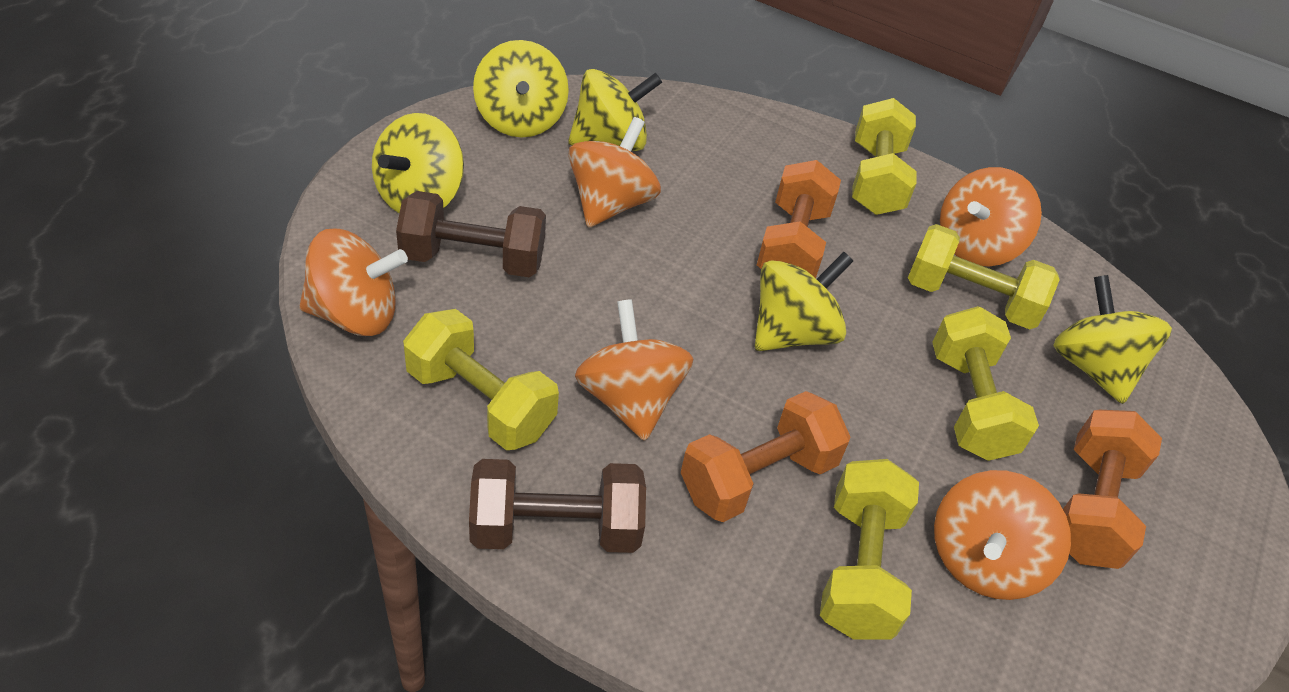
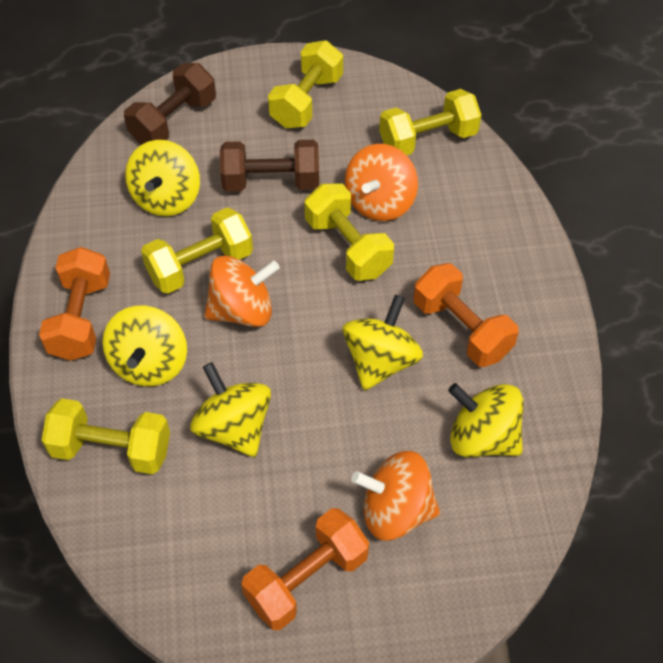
orange spinning top: [299,229,408,336] [568,117,661,228] [575,299,693,441] [934,470,1071,600] [940,167,1042,266] = 5 -> [204,255,280,327] [345,144,418,221] [351,451,440,541] = 3

